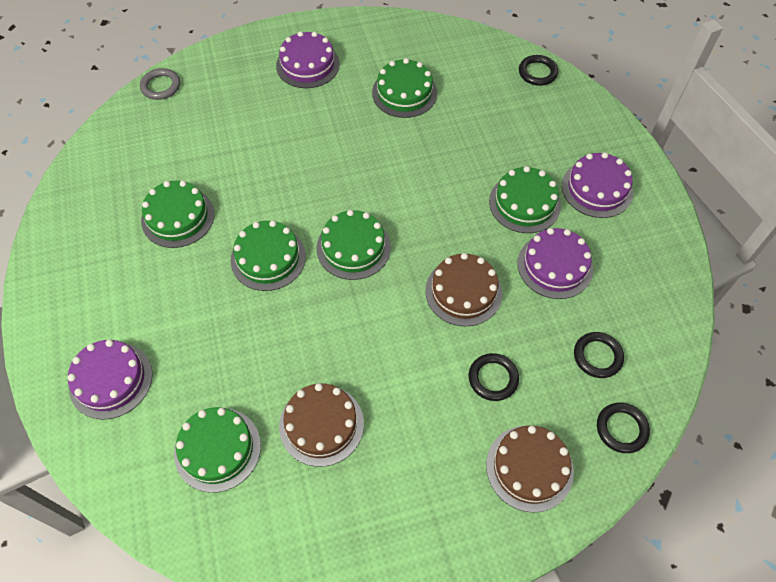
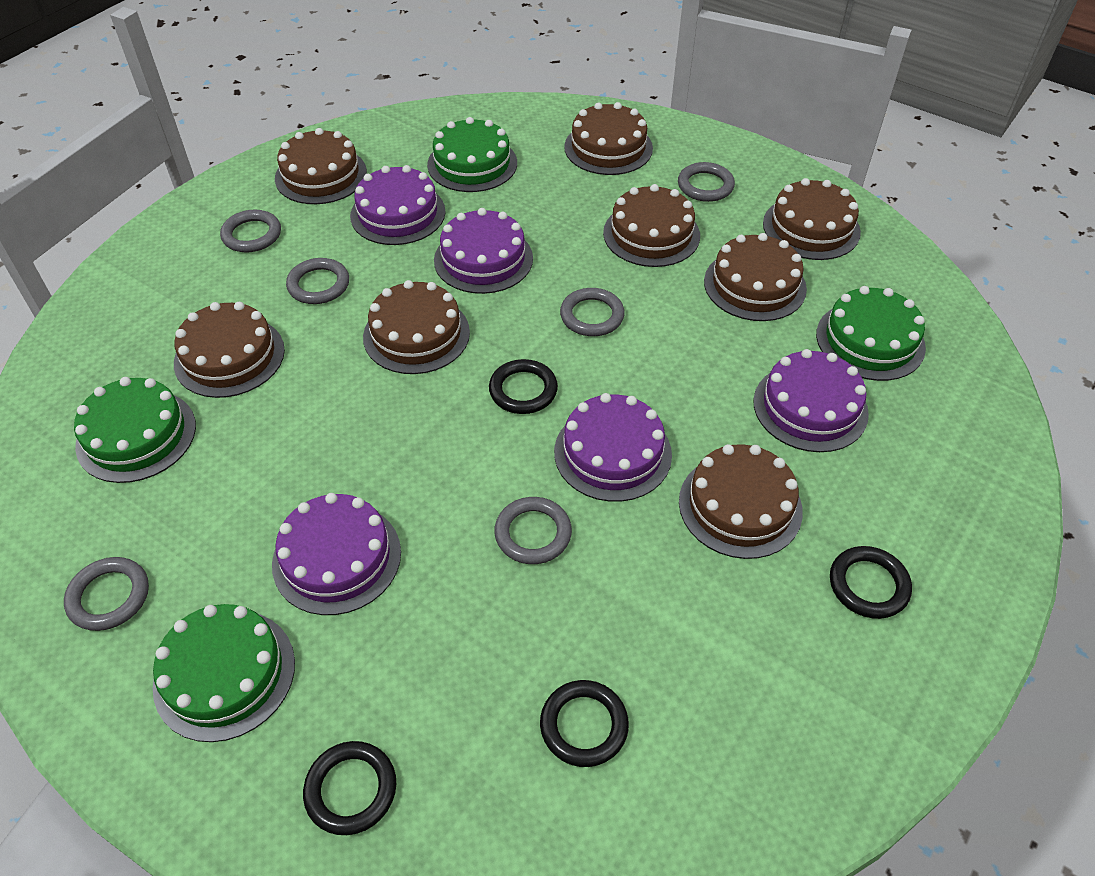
brown cake: [279,383,364,467] [425,253,502,327] [486,425,574,513] = 3 -> [174,302,285,398] [275,128,367,204] [363,280,470,374] [564,102,653,175] [603,184,700,267] [679,444,803,559] [704,233,807,321] [763,178,861,260] = 8
green cake: [141,181,214,248] [174,407,261,493] [231,220,306,291] [316,210,391,280] [372,58,437,118] [489,166,561,233] = 6 -> [74,377,196,483] [153,604,295,742] [427,117,517,192] [816,286,926,381] = 4
grey ring: [140,68,180,100] = 1 -> [64,557,149,631] [220,210,281,252] [286,258,349,304] [494,497,572,564] [560,288,625,336] [678,162,735,202] = 6
purple cake: [68,339,153,420] [276,31,340,88] [517,228,593,299] [562,152,633,218] = 4 -> [272,493,401,615] [350,165,446,245] [434,208,533,294] [554,393,672,502] [753,349,869,452] = 5

